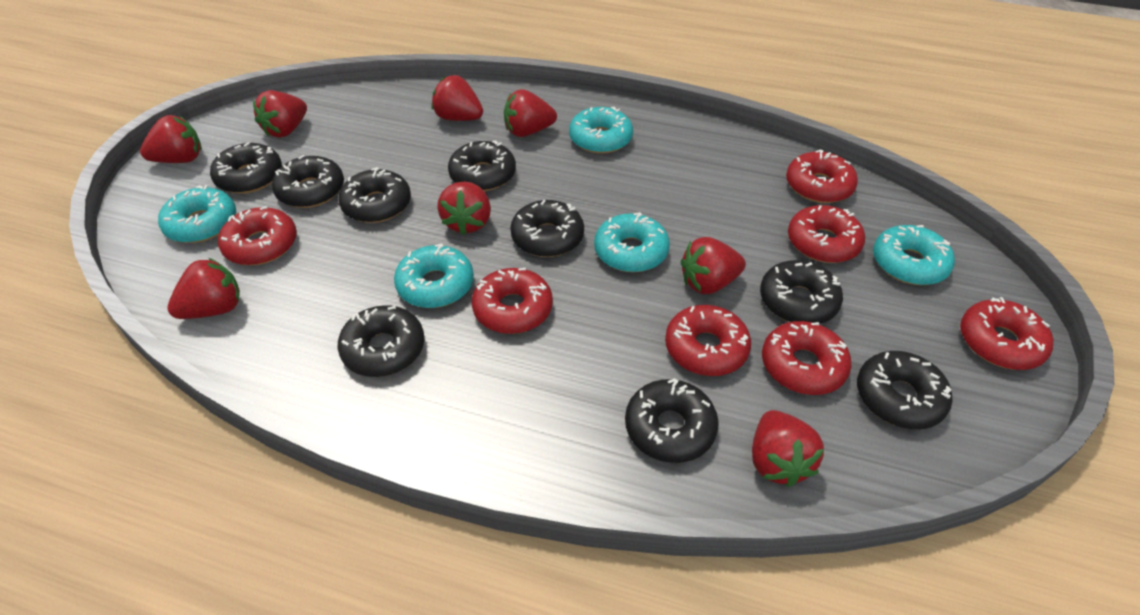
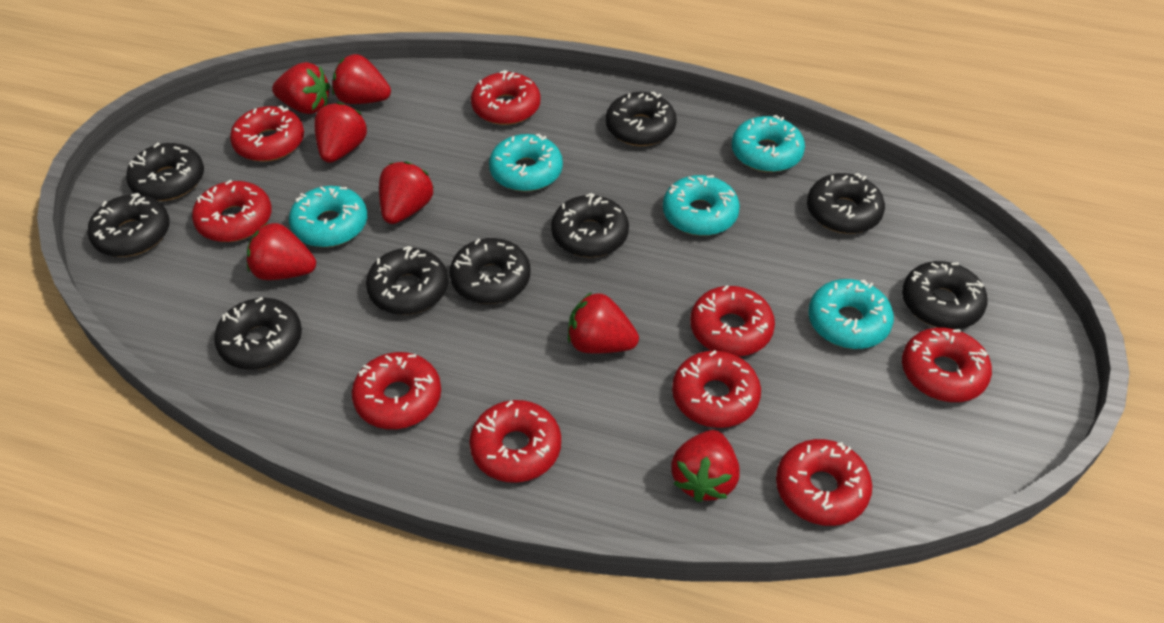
red donut: [218,206,297,265] [472,268,553,334] [665,305,751,376] [762,321,852,395] [786,150,858,203] [788,205,865,263] [960,297,1054,370] = 7 -> [192,180,272,242] [230,106,304,162] [352,352,441,429] [469,400,561,483] [471,70,540,125] [672,350,761,428] [690,285,775,356] [776,439,872,526] [902,328,992,402] = 9
red strawberry: [140,115,202,163] [167,258,240,319] [253,90,307,138] [431,75,483,121] [437,182,491,235] [504,89,557,137] [680,237,746,294] [752,410,824,487] = 8 -> [247,223,316,280] [272,62,330,114] [314,102,367,163] [332,54,391,104] [379,161,434,224] [568,292,639,353] [671,430,740,502] = 7

